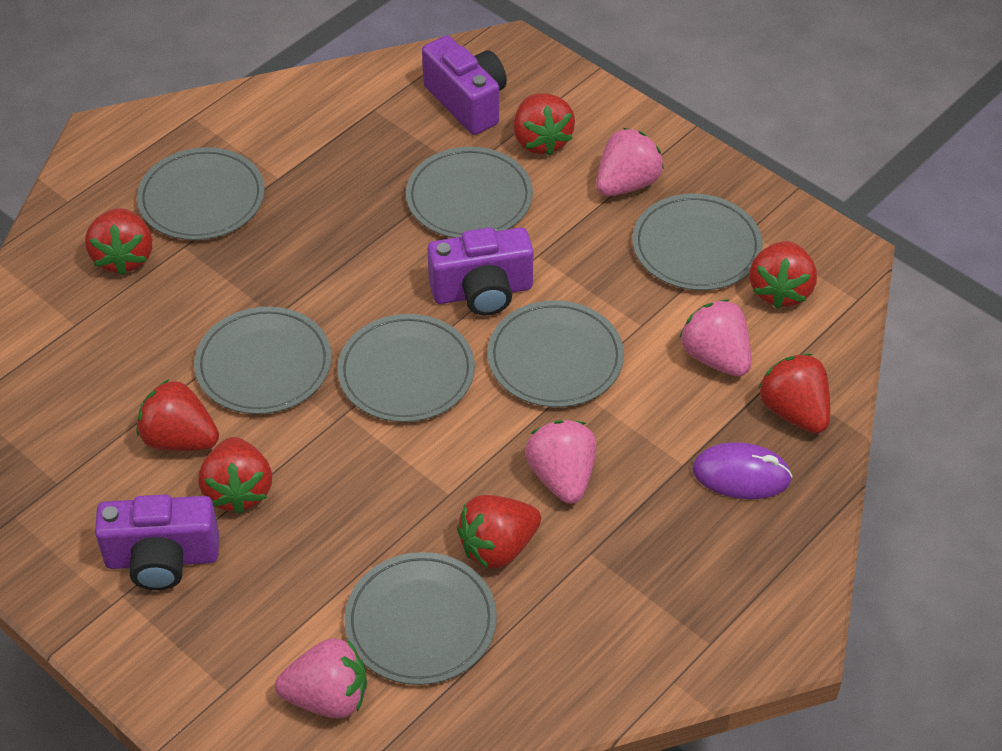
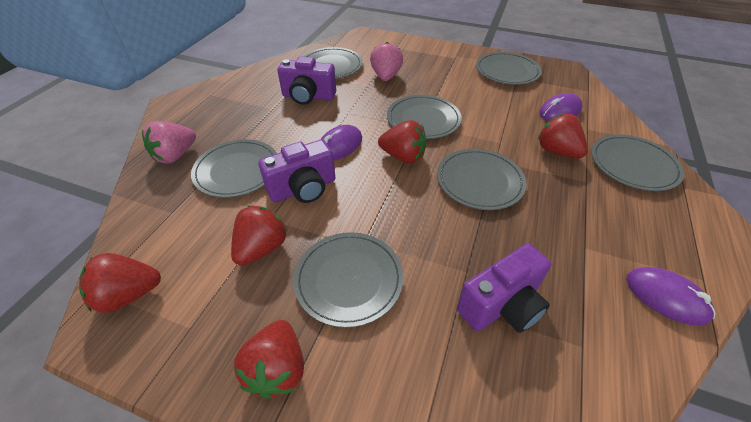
pink strawberry: [275,638,367,718] [525,420,596,504] [596,128,664,196] [679,300,751,377] = 4 -> [142,121,196,163] [370,42,403,81] = 2
purple mouse: [692,442,793,499] = 1 -> [320,125,362,160] [539,93,583,121] [626,267,716,326] = 3
red strawberry: [85,208,152,275] [137,379,219,451] [198,437,272,514] [457,495,541,569] [513,93,575,156] [749,241,817,309] [758,354,830,433] = 7 -> [79,253,161,313] [231,205,288,266] [234,320,304,399] [378,120,426,164] [538,114,588,158] = 5

